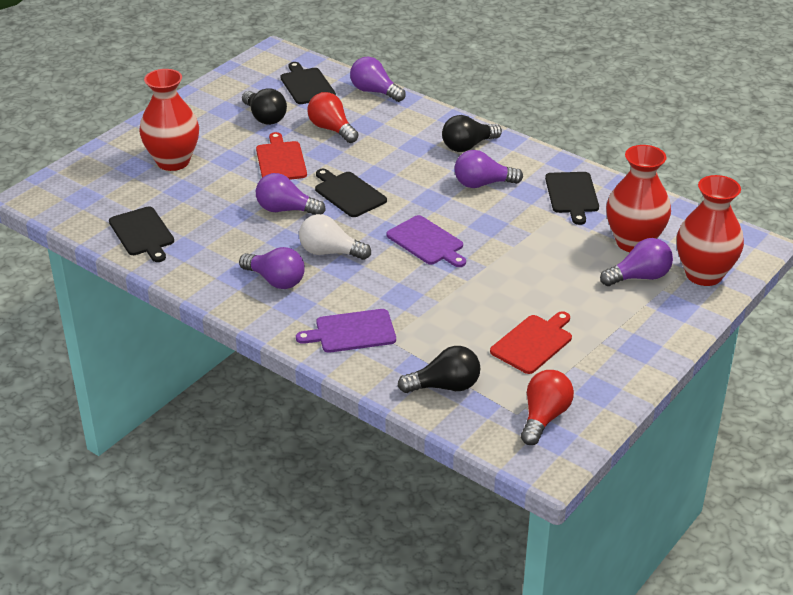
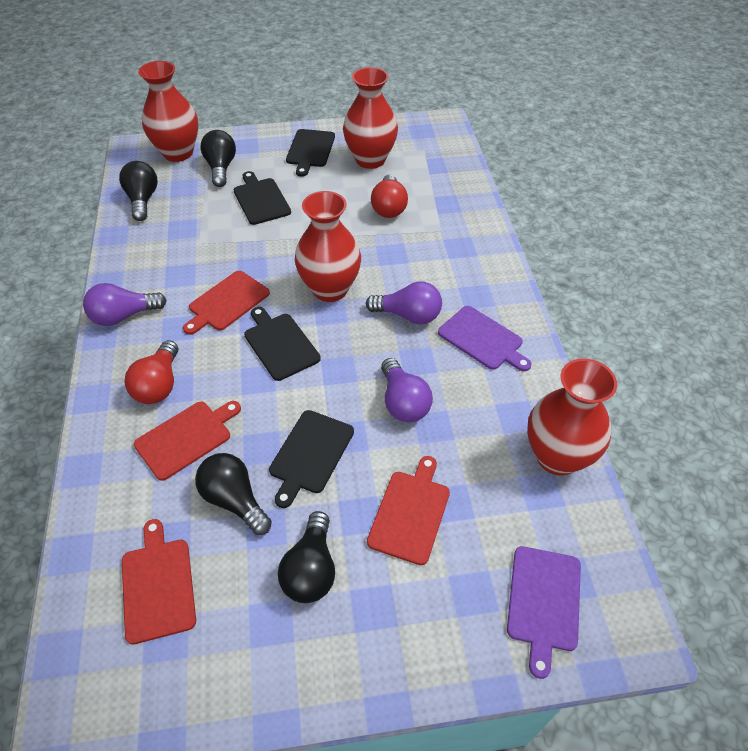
black light bulb: [242,88,287,125] [398,346,480,393] [442,115,502,152] = 3 -> [119,161,158,221] [195,453,272,535] [201,130,236,187] [278,511,335,603] = 4
purple light bulb: [239,247,305,289] [256,173,326,215] [350,57,406,102] [454,150,523,188] [600,238,673,286] = 5 -> [83,283,167,326] [366,281,442,324] [381,358,433,422] = 3
red cutting board: [256,132,307,180] [490,311,572,374] = 2 -> [122,519,196,645] [134,401,241,481] [183,271,270,335] [367,456,450,565] = 4
red vase: [139,69,199,171] [606,145,671,252] [677,175,744,286] = 3 -> [138,61,198,162] [295,191,361,302] [343,67,398,169] [527,358,617,475] = 4
white light bulb: [299,214,371,260] = 1 -> none = 0

